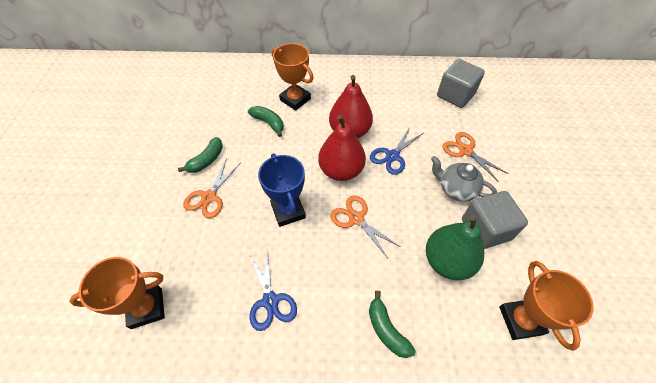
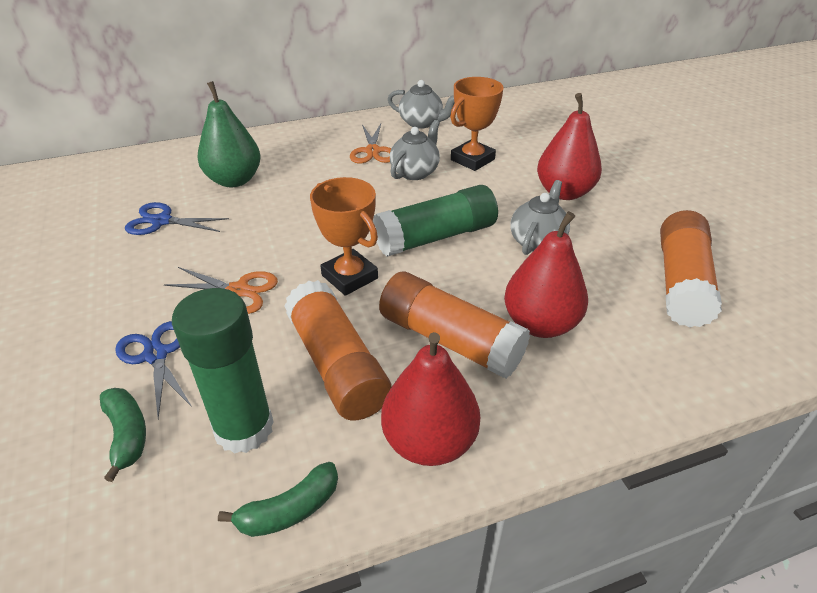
blue trophy: [258,153,306,227] = 1 -> none = 0
green banana: [178,137,223,173] [248,106,284,137] [369,291,416,358] = 3 -> [100,388,146,482] [218,462,338,537] = 2
green glue stick: none = 0 -> [172,288,274,454] [373,185,498,257] = 2
grey cube: [437,59,485,108] [462,191,528,249] = 2 -> none = 0
grey teapot: [431,156,497,201] = 1 -> [388,80,455,129] [390,120,440,180] [511,180,570,255] = 3
orange glue stick: none = 0 -> [284,280,392,421] [379,272,530,379] [660,210,722,328] = 3
orange scissors: [183,158,240,218] [330,195,401,258] [442,132,509,182] = 3 -> [163,267,278,314] [350,124,391,164] = 2
orange trophy: [70,257,165,329] [272,43,314,110] [499,261,594,351] = 3 -> [310,177,378,296] [450,77,504,171] = 2
red pear: [318,115,366,181] [329,75,373,138] = 2 -> [381,332,480,466] [504,211,588,338] [537,93,602,200] = 3

